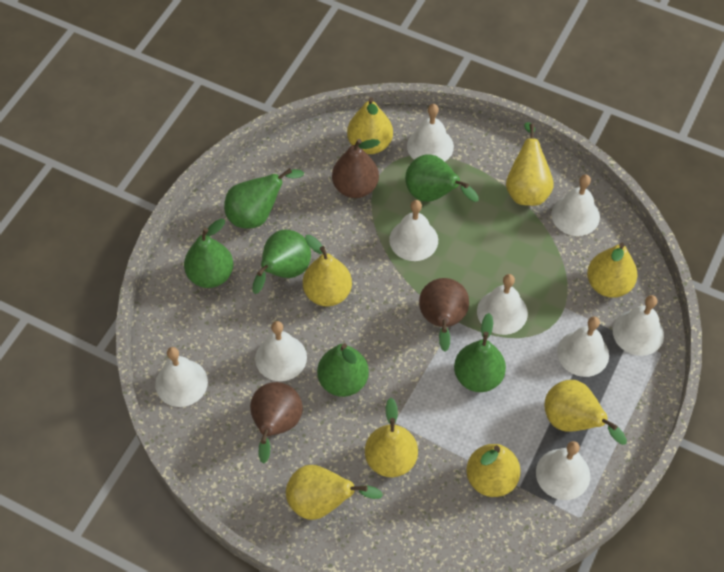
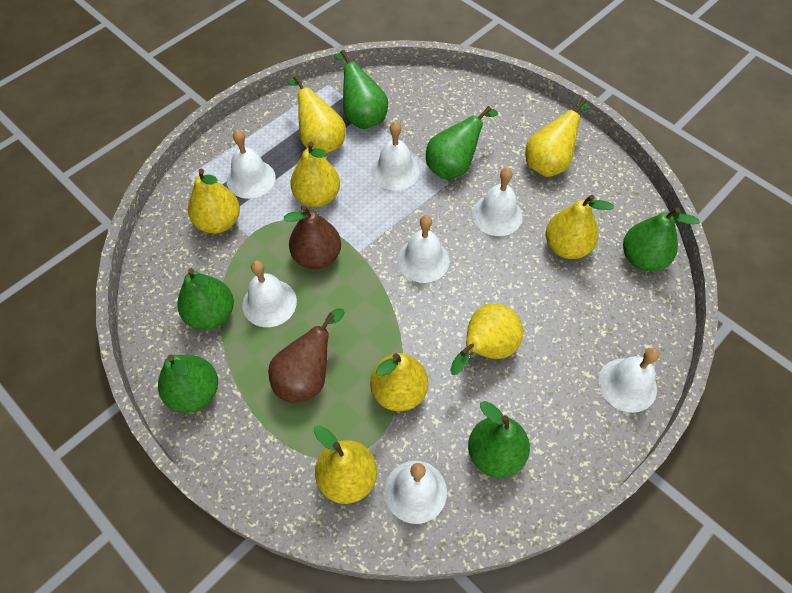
brown pear: [250,382,303,464] [332,139,380,198] [419,278,469,352] = 3 -> [268,308,345,403] [284,205,341,269] = 2
white bell: [155,347,208,407] [255,321,307,381] [389,200,438,261] [407,104,454,162] [477,274,528,335] [536,441,590,500] [551,175,600,236] [557,316,609,377] [613,295,664,356] = 9 -> [227,130,275,199] [242,260,297,327] [371,121,420,191] [385,461,447,524] [397,215,449,283] [472,168,523,236] [599,348,659,413] = 7

